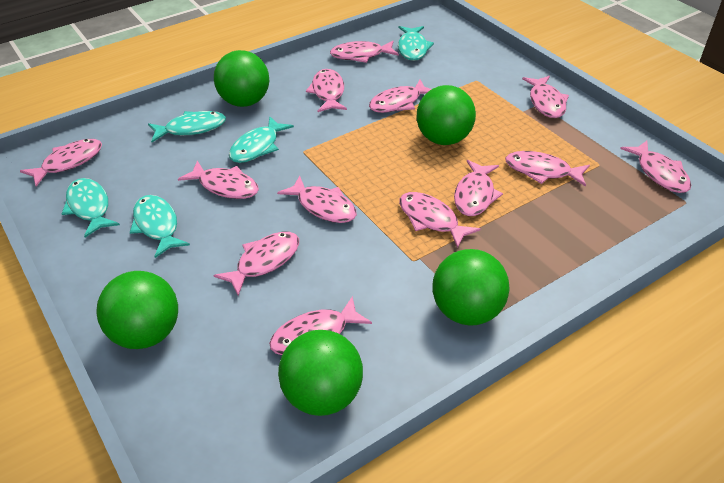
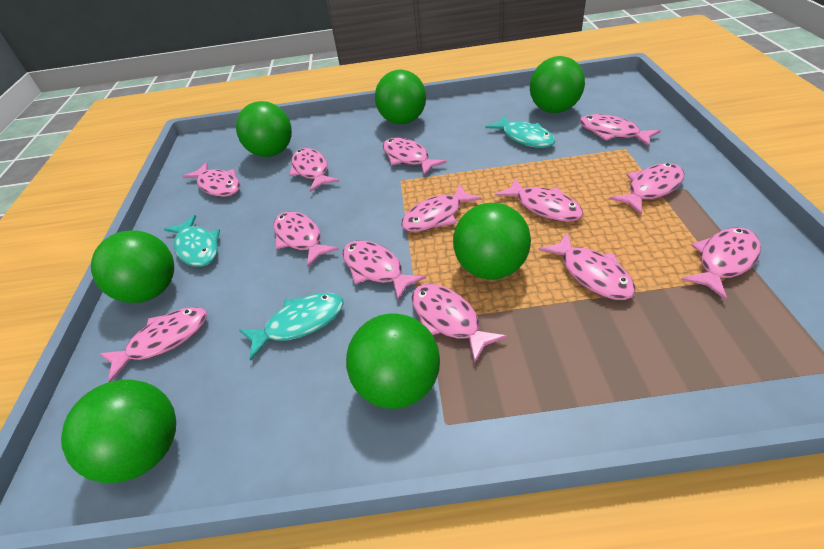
green ball: [97,271,178,349] [214,50,269,107] [278,330,363,416] [417,85,476,145] [432,249,510,325] = 5 -> [61,379,176,483] [91,230,174,303] [236,101,292,157] [346,314,440,409] [375,70,426,124] [453,203,531,280] [530,56,585,113] = 7
turquoise fish: [61,178,120,237] [130,195,190,258] [148,111,226,142] [229,116,294,163] [398,26,434,61] = 5 -> [164,215,220,267] [239,293,344,361] [485,115,555,148] = 3

